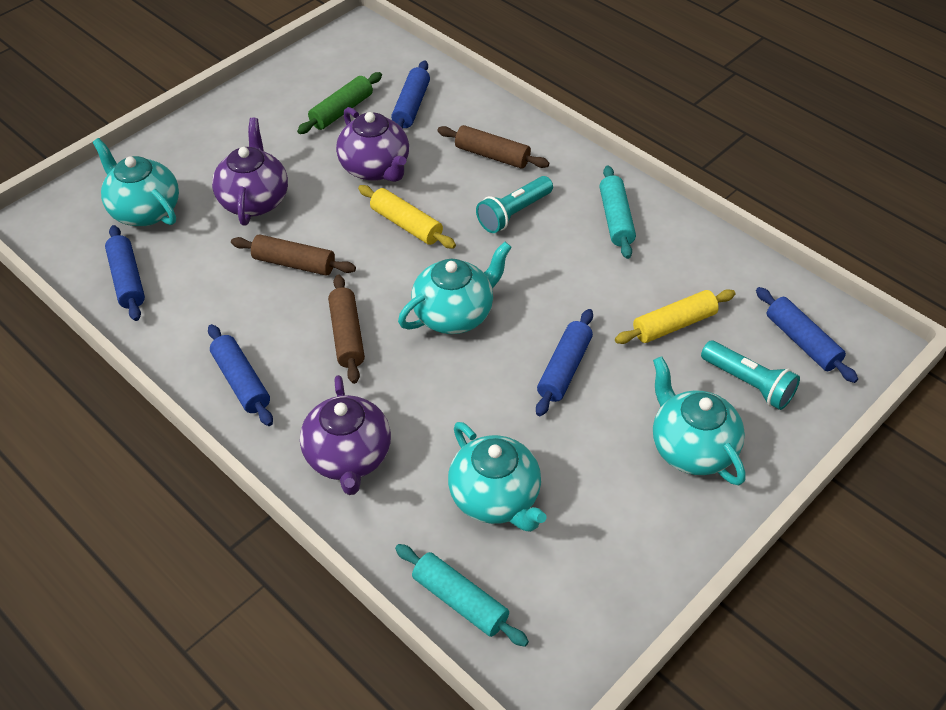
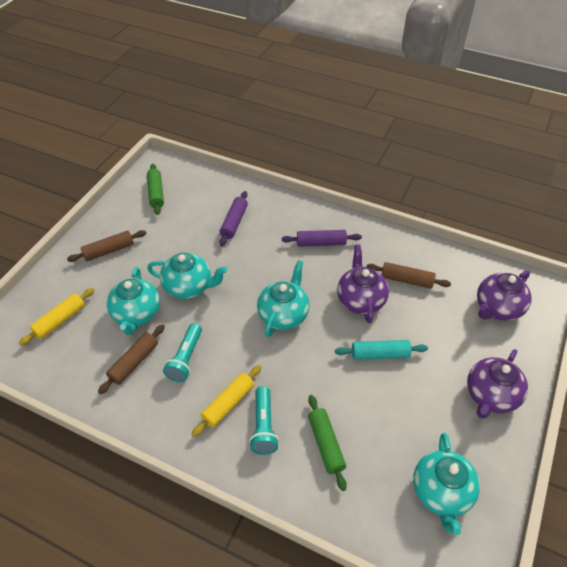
blue rolling pin: [105,225,145,321] [208,324,273,426] [391,61,430,129] [536,309,593,416] [756,287,858,383] = 5 -> none = 0
green rolling pin: [297,72,382,134] = 1 -> [147,164,164,215] [308,395,347,491] = 2
purple rolling pin: none = 0 -> [219,191,248,246] [282,230,362,247] = 2
turquoise rolling pin: [395,544,529,647] [600,165,636,259] = 2 -> [335,340,428,360] = 1

